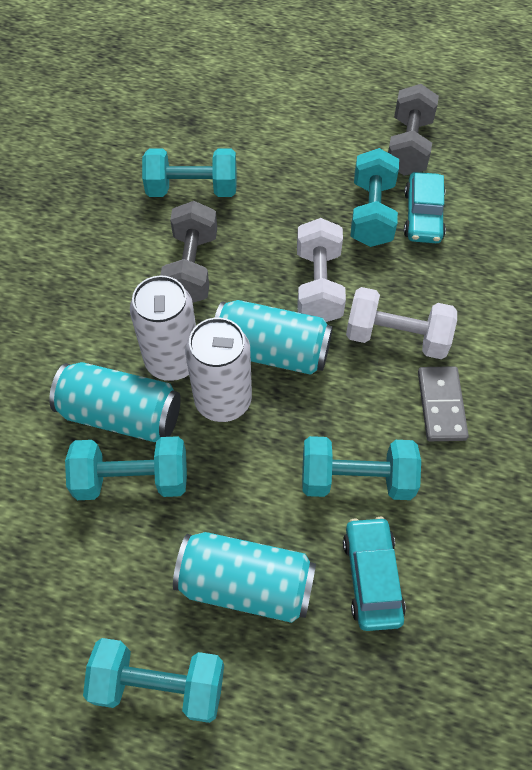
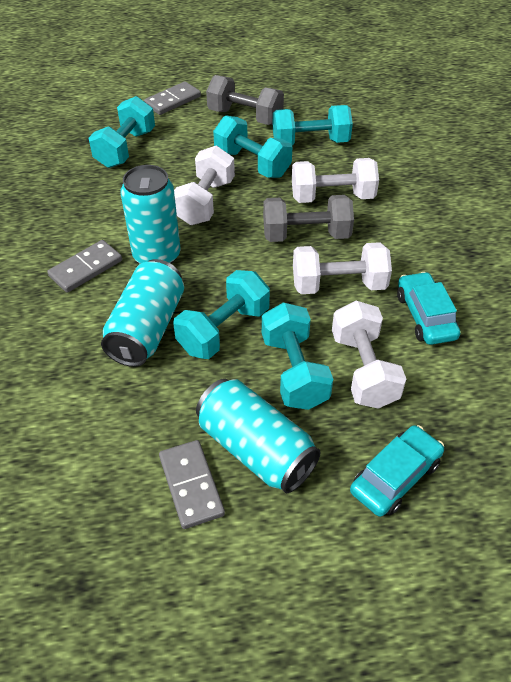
grey domino: [418,366,469,441] = 1 -> [47,240,122,293] [144,81,201,115] [159,440,225,529] = 3
white can: [130,275,196,381] [185,318,252,422] = 2 -> none = 0
white dumbbell: [297,218,346,322] [346,287,457,359] = 2 -> [174,146,235,225] [292,158,379,203] [293,242,392,294] [332,301,406,409] = 4

